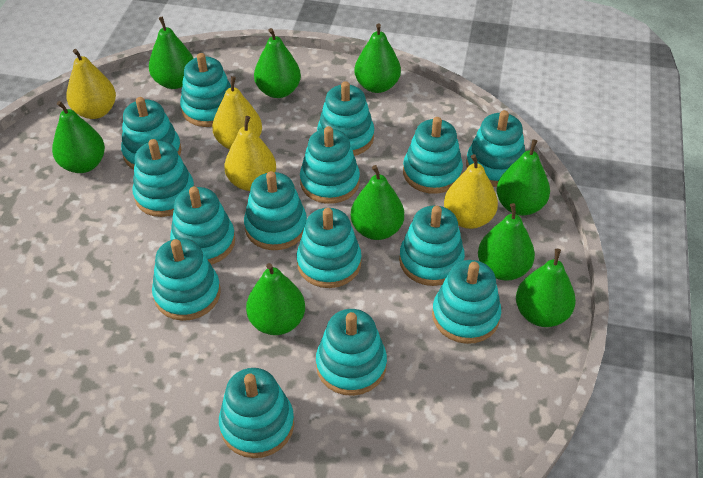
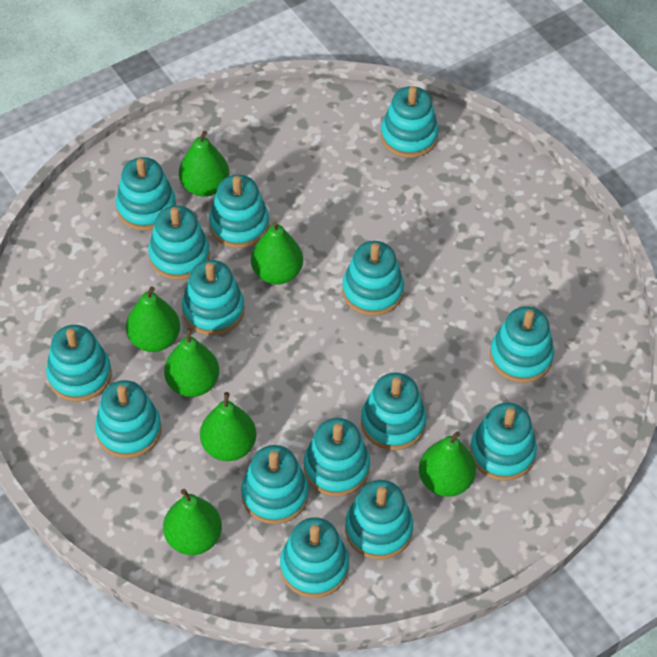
green pear: [52,101,105,173] [149,17,194,89] [246,263,305,335] [254,28,301,98] [351,165,404,240] [354,23,401,93] [478,203,535,281] [496,139,550,216] [516,249,576,327] = 9 -> [126,287,180,352] [163,489,222,555] [164,328,219,397] [179,131,229,197] [200,392,256,461] [251,221,303,285] [419,431,476,497] = 7
yellow pear: [66,49,116,119] [212,76,262,149] [224,116,276,191] [444,154,498,229] = 4 -> none = 0

